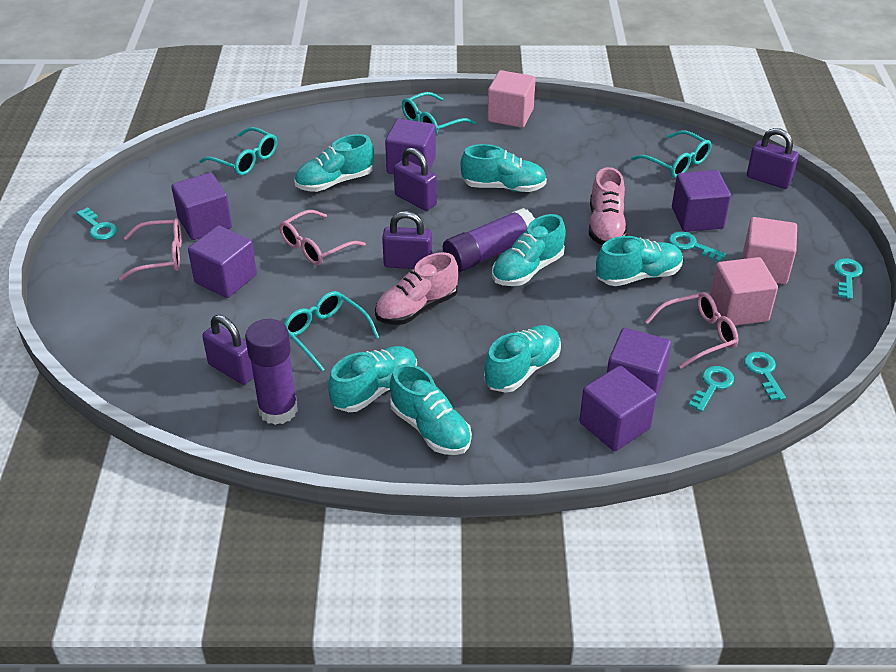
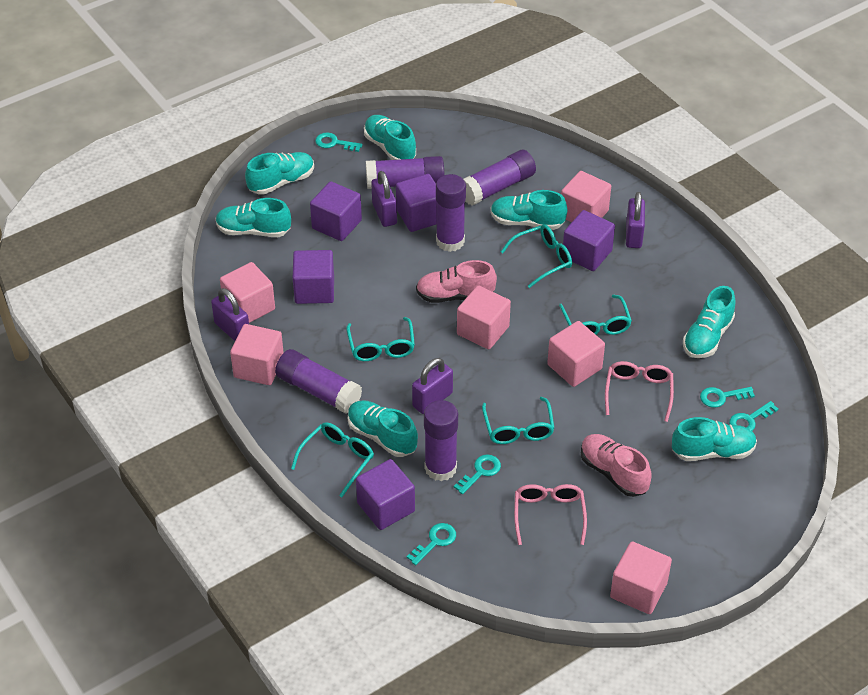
pink cube: [487,70,536,128] [710,257,778,325] [743,217,797,284] = 3 -> [220,262,275,323] [230,324,284,385] [457,285,511,349] [547,321,605,387] [561,171,611,222] [610,542,672,614] = 6
pink glasses: [119,218,182,281] [279,210,366,265] [645,292,739,369] = 3 -> [514,484,587,545] [605,361,674,422] = 2
purple cube: [171,173,232,240] [188,225,257,298] [385,119,436,174] [579,366,657,451] [607,328,671,399] [672,170,731,232] = 6 -> [293,250,334,304] [310,181,362,241] [356,459,415,530] [396,174,437,232] [563,210,615,271] = 5
purple glue stick: [245,319,298,425] [443,208,535,272] = 2 -> [275,349,362,414] [366,156,444,189] [424,400,458,481] [436,174,466,252] [464,150,536,205] = 5
turquoise glasses: [199,127,277,176] [284,291,379,372] [402,92,476,136] [631,131,712,178] = 4 -> [291,422,374,497] [346,317,415,361] [482,397,554,444] [501,224,572,288] [559,295,632,335] = 5

